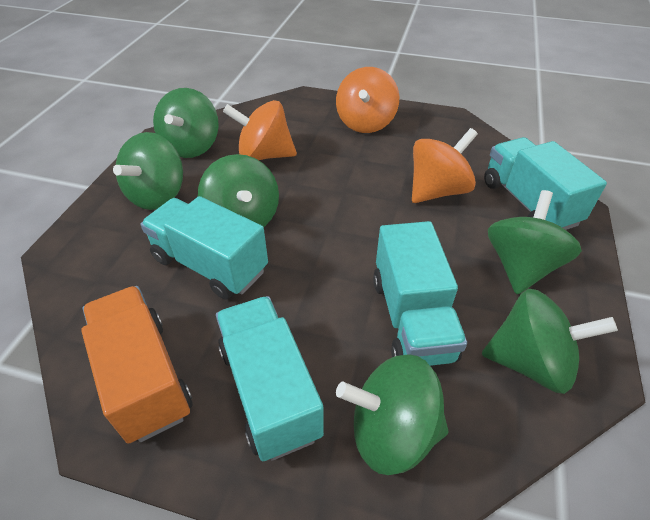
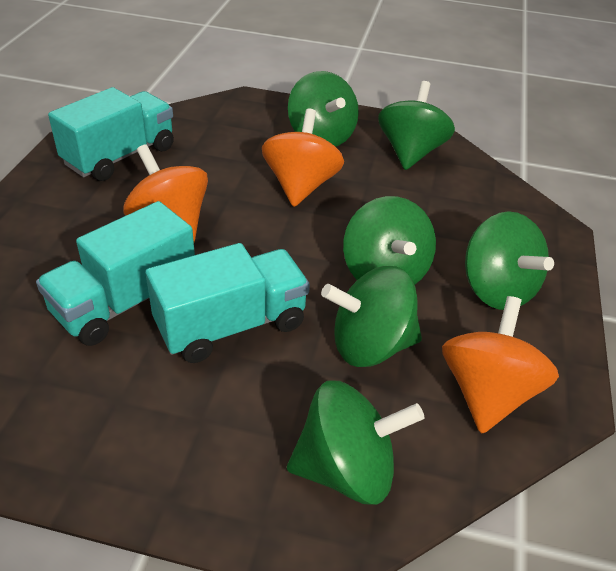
orange truck: [81,286,193,444] = 1 -> none = 0
turquoise truck: [140,196,268,299] [216,296,324,461] [373,221,467,366] [484,137,607,230] = 4 -> [36,201,195,346] [48,87,174,181] [145,243,310,363] = 3

